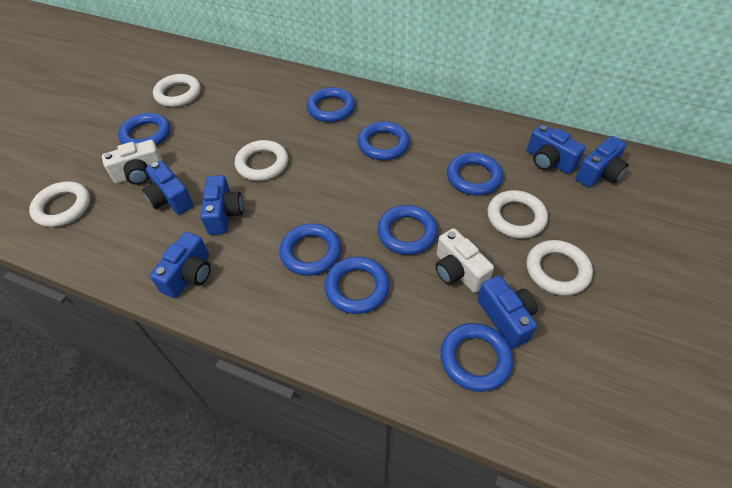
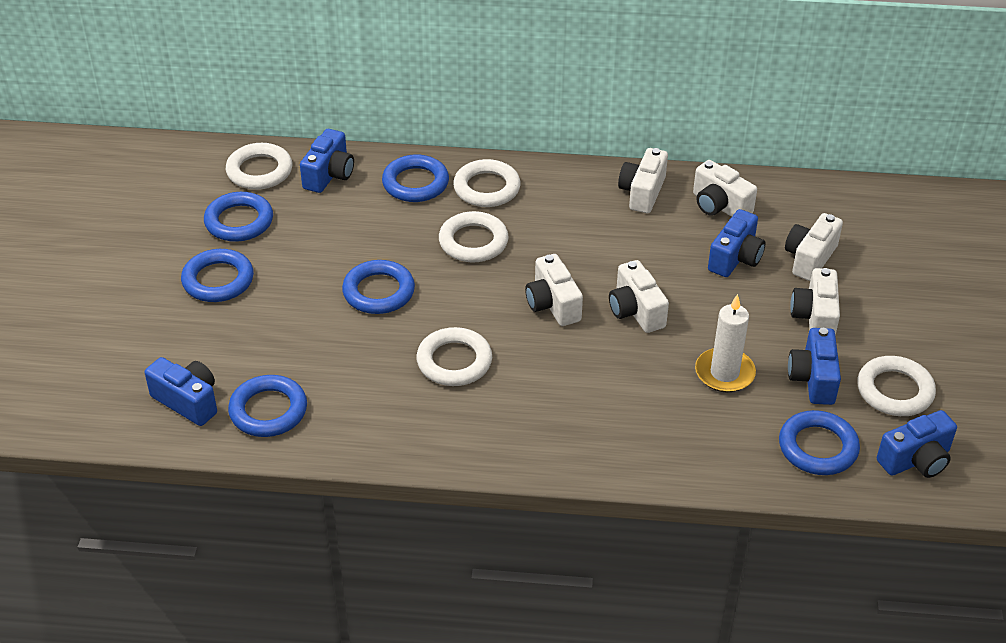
blue camera: [142,160,193,215] [150,232,211,298] [200,175,244,235] [477,276,538,349] [527,124,586,174] [575,136,629,188] = 6 -> [144,357,217,426] [300,129,354,193] [708,209,765,277] [788,328,841,405] [877,410,957,478] = 5
blue ring: [118,113,170,146] [279,223,341,276] [307,87,355,122] [324,257,389,314] [358,121,410,160] [377,205,438,255] [440,323,513,392] [447,153,503,196] = 8 -> [181,249,254,302] [204,192,273,242] [228,375,307,437] [342,260,415,314] [382,155,449,202] [779,410,860,475] = 6
white camera: [102,140,163,185] [435,228,494,293] = 2 -> [525,254,583,326] [609,260,669,333] [618,148,668,213] [693,160,757,217] [785,213,843,281] [790,268,840,336] = 6
white candle: none = 0 -> [695,294,756,392] = 1

